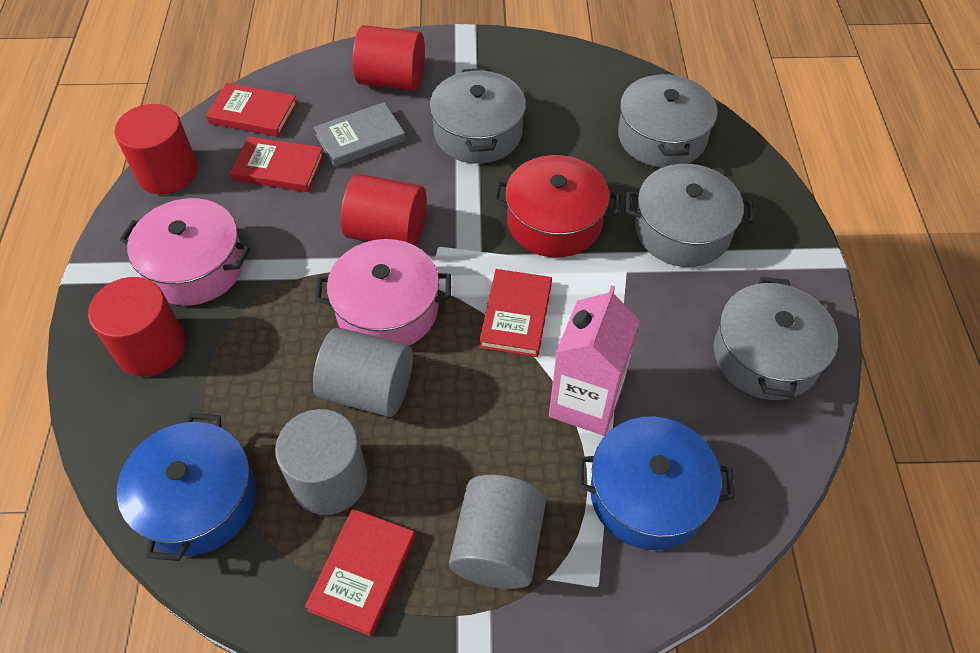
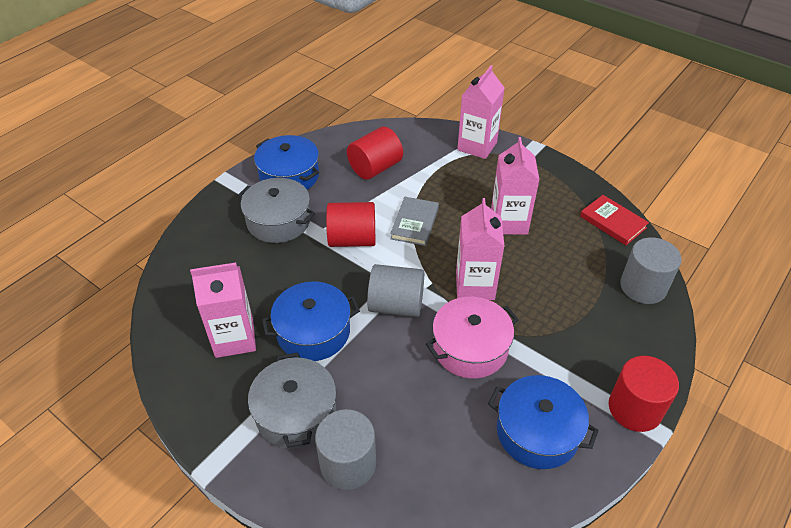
blue pot: [117,413,256,561] [577,417,735,550] = 2 -> [254,135,319,189] [262,282,360,361] [488,375,599,469] = 3
grey pot: [430,68,526,164] [618,72,717,168] [626,164,754,267] [714,277,838,400] = 4 -> [238,178,315,243] [248,352,336,449] = 2
pink carton: [549,285,640,436] = 1 -> [190,263,256,358] [456,198,504,300] [457,65,505,159] [491,137,540,235] = 4
pink pot: [120,198,250,306] [315,239,451,345] = 2 -> [426,297,519,379] = 1
red book: [206,83,298,137] [230,136,324,192] [305,509,415,637] [479,269,552,357] = 4 -> [580,195,649,245] = 1
red cylinder: [88,277,186,376] [115,104,198,194] [341,174,427,246] [353,25,425,91] = 4 -> [326,202,375,247] [347,127,403,180] [609,356,679,432] = 3
red pot: [493,155,620,258] = 1 -> none = 0

